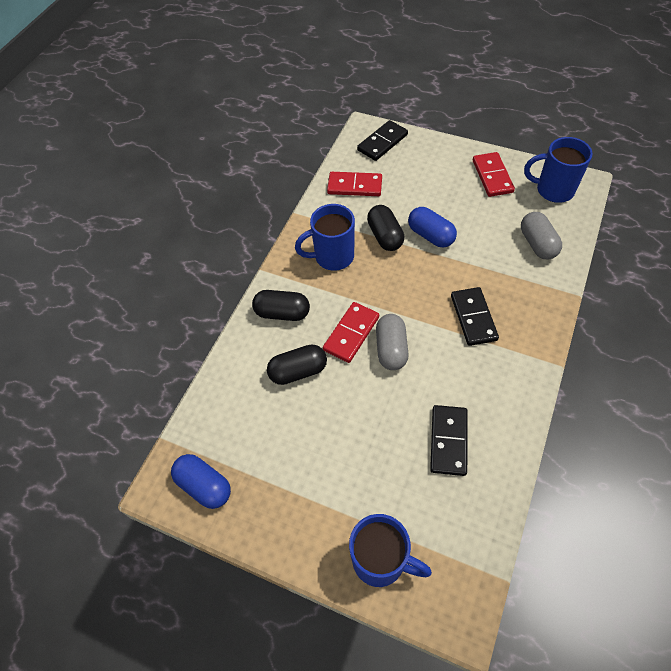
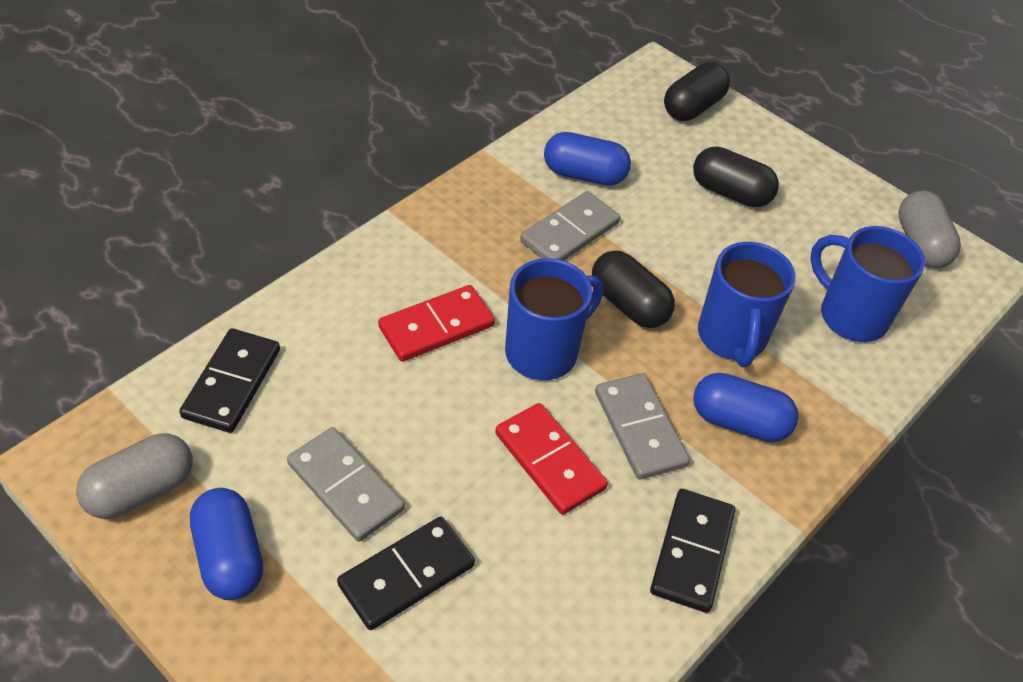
blue capsule: [171,454,231,509] [408,207,457,247] = 2 -> [190,488,263,600] [544,132,631,185] [693,373,799,442] = 3
grey domino: none = 0 -> [287,427,405,542] [520,191,620,261] [595,373,690,480] = 3
red domino: [323,302,379,363] [327,172,382,196] [473,152,515,197] = 3 -> [378,285,495,362] [495,403,608,515] = 2

